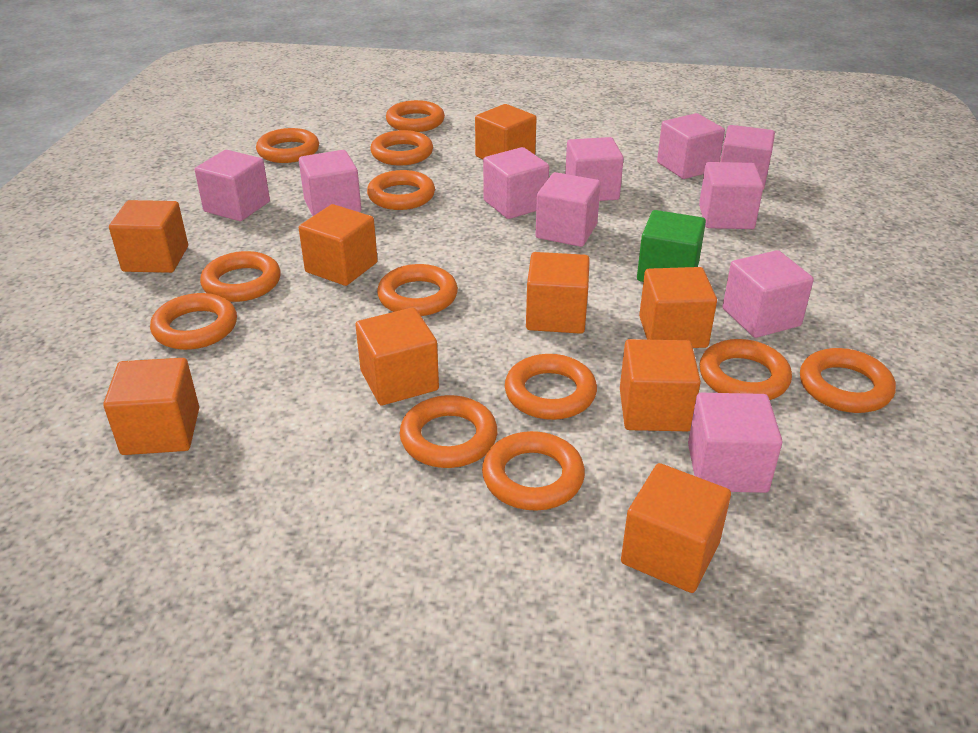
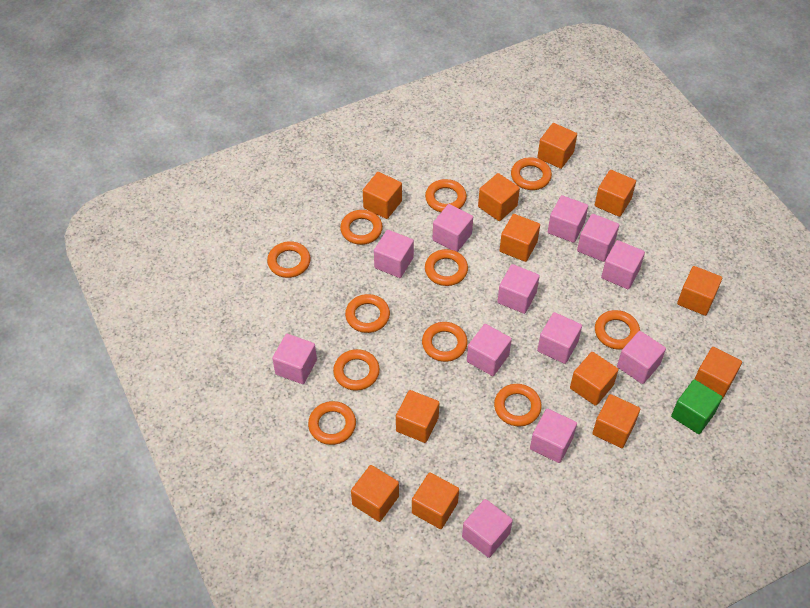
orange cube: [103,358,199,455] [109,200,188,273] [299,204,378,286] [356,308,439,405] [475,104,537,159] [526,252,590,334] [620,339,701,431] [621,463,731,593] [639,267,717,348] = 9 -> [351,465,399,522] [363,172,402,219] [396,390,439,443] [412,472,459,529] [478,173,520,221] [499,214,540,262] [537,123,577,169] [570,352,618,406] [592,394,640,448] [595,170,636,217] [677,266,722,316] [695,347,742,399] = 12
orange ring: [150,293,237,350] [200,251,281,302] [256,128,319,163] [367,170,435,210] [370,130,433,166] [377,264,458,316] [386,100,445,132] [399,395,497,468] [482,431,585,511] [505,354,597,420] [699,339,792,400] [800,348,896,413] = 12 -> [267,241,311,278] [308,401,356,445] [333,349,380,391] [340,210,383,245] [345,294,390,333] [422,322,468,362] [425,179,467,212] [425,249,468,286] [494,384,542,426] [511,157,552,190] [595,310,640,350] = 11
pink cube: [195,150,270,221] [299,150,361,216] [483,147,549,219] [536,172,601,247] [565,137,624,201] [657,113,725,179] [688,393,783,493] [699,162,764,229] [720,125,775,190] [723,250,814,338] = 10 -> [272,334,317,384] [374,230,414,278] [433,204,473,252] [462,499,513,558] [467,324,512,376] [497,264,540,314] [530,409,577,463] [537,312,582,364] [548,195,588,243] [577,214,619,262] [601,240,645,289] [617,331,666,384] = 12

